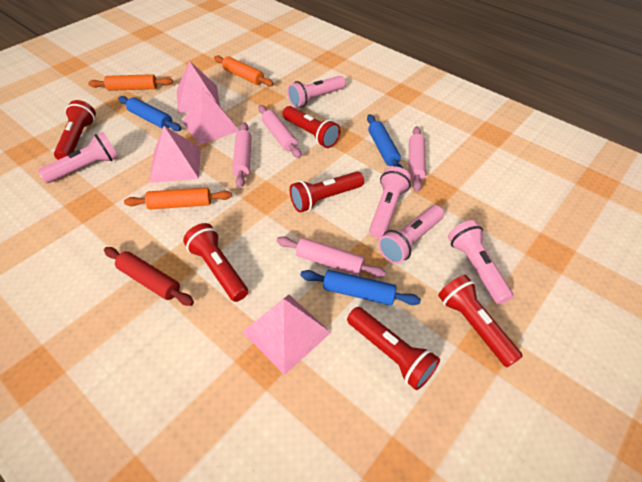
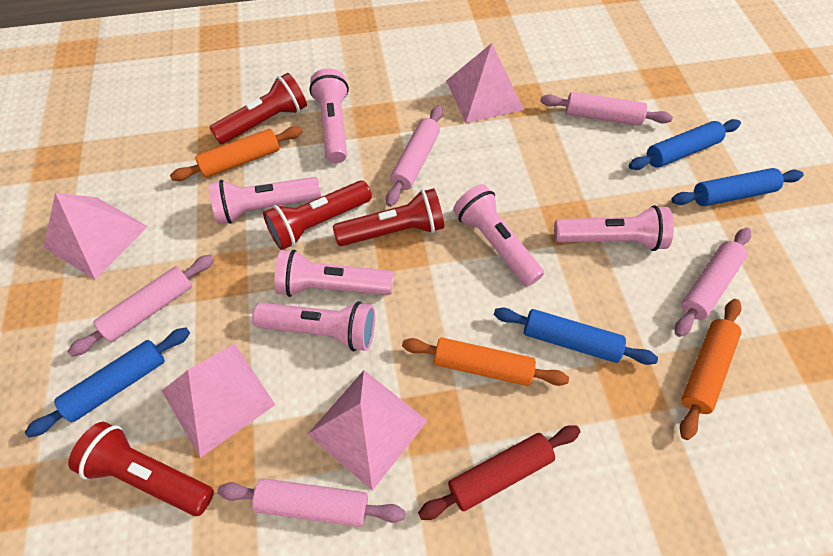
blue rolling pin: [118,96,181,131] [300,270,421,305] [367,114,403,168] = 3 -> [25,328,190,437] [494,308,658,365] [629,119,741,170] [671,168,804,206] = 4
pink flashlight: [38,132,118,183] [287,76,346,108] [369,166,411,238] [378,205,444,264] [448,220,513,304] = 5 -> [209,177,321,224] [252,301,375,351] [274,249,393,297] [309,68,349,163] [453,184,544,287] [554,205,674,251] = 6
pink rolling pin: [232,122,252,188] [258,105,302,158] [277,236,386,278] [409,126,426,192] = 4 -> [68,255,214,357] [217,478,405,527] [386,105,443,207] [540,92,673,126] [675,228,751,337] = 5
red flashlight: [54,100,96,160] [183,223,248,302] [282,106,341,148] [290,172,364,212] [347,307,440,390] [438,275,523,367] = 6 -> [68,422,214,516] [209,73,307,144] [263,180,372,250] [333,188,444,246] = 4

